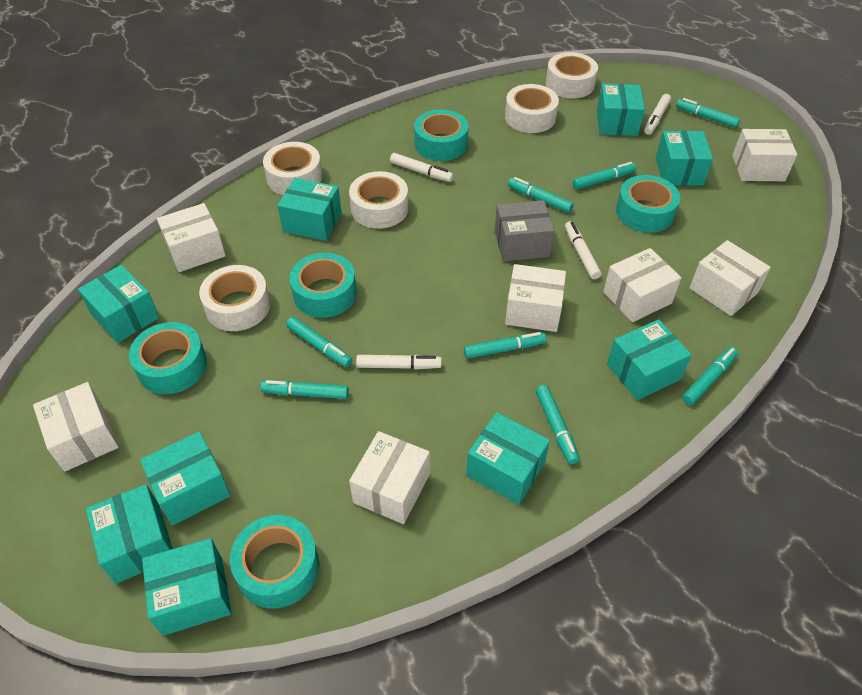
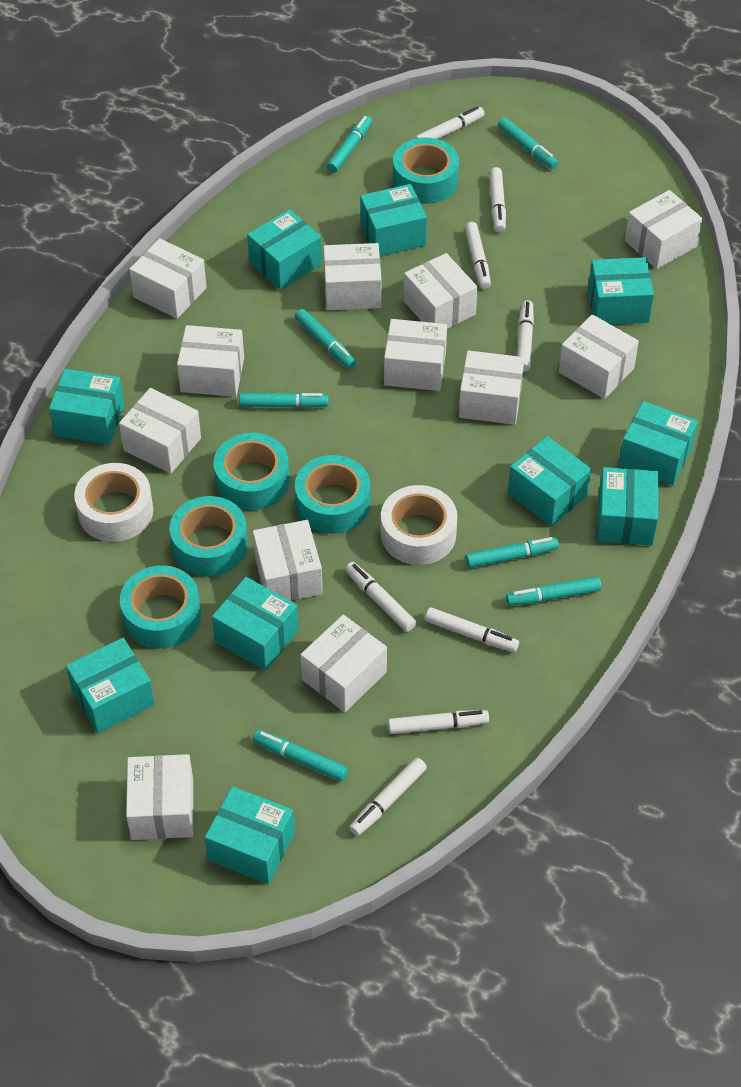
grey box: [495,200,554,261] = 1 -> none = 0
turquoise box: [78,265,160,343] [86,484,173,584] [140,431,231,525] [142,538,231,636] [277,178,342,241] [466,412,550,505] [597,83,645,136] [607,319,692,400] [656,131,713,186] = 9 -> [49,369,124,445] [66,638,155,733] [205,786,295,884] [212,577,298,671] [247,209,322,290] [360,184,427,256] [508,436,592,526] [588,257,654,325] [597,467,659,546] [619,401,698,486] = 10
turquoise marker: [260,380,349,399] [286,317,352,367] [464,332,546,359] [508,177,574,213] [536,385,580,464] [573,162,636,189] [676,98,740,128] [682,347,738,405] = 8 -> [239,393,329,408] [253,730,348,781] [295,309,356,369] [327,116,372,173] [465,537,559,568] [498,118,558,169] [506,577,601,606] = 7
white box: [33,382,119,472] [157,203,226,272] [349,431,430,524] [505,264,566,332] [603,248,681,322] [689,240,771,316] [732,129,797,181] = 7 -> [119,388,201,474] [126,754,193,840] [129,238,207,319] [177,325,244,397] [253,520,323,601] [300,615,387,712] [323,243,382,310] [384,319,447,391] [404,253,478,329] [459,350,524,425] [559,314,639,399] [625,190,702,269] = 12
white marker: [356,355,442,369] [390,153,454,182] [565,221,602,279] [644,94,671,135] = 4 -> [345,562,416,632] [349,758,427,836] [388,710,489,734] [415,106,485,139] [425,607,519,652] [465,222,491,289] [490,167,506,232] [517,300,534,372] = 8
white tape: [199,265,270,331] [263,142,322,195] [349,171,408,229] [505,84,559,133] [546,52,598,98] = 5 -> [74,463,153,542] [381,485,457,565] = 2

